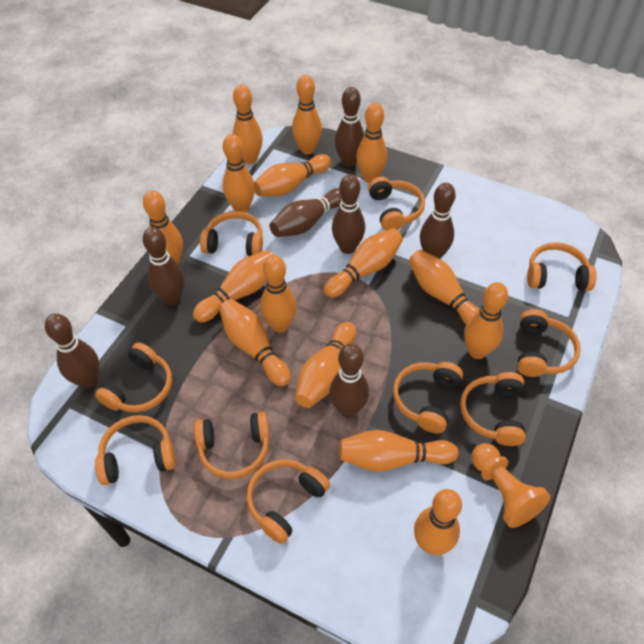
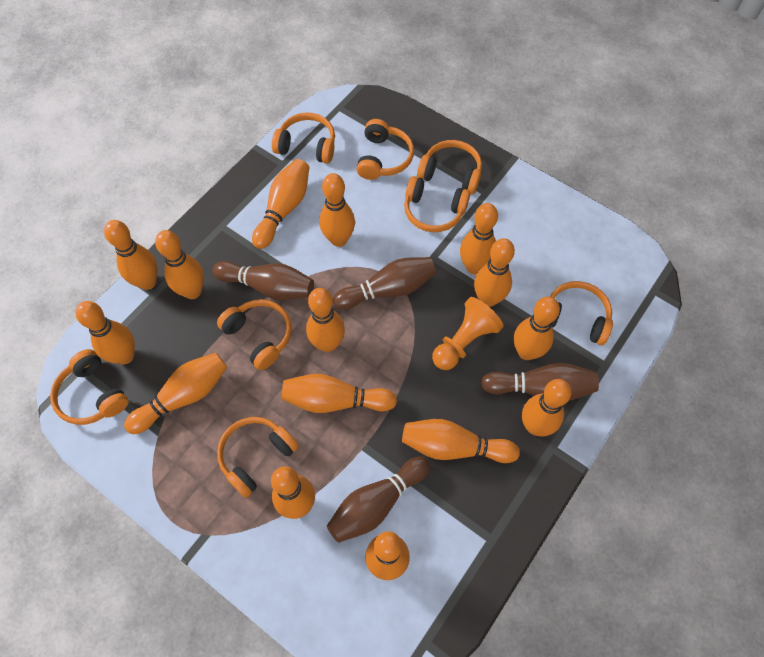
brown bowling pin: [45,313,99,389] [143,227,184,305] [270,188,342,237] [329,343,369,417] [332,174,365,254] [335,87,364,167] [420,183,456,259] = 7 -> [212,261,314,300] [327,456,430,543] [333,257,436,309] [481,363,599,401] = 4
orange headphones: [95,342,172,412] [95,415,176,485] [194,412,270,479] [200,211,263,256] [246,459,330,544] [368,177,425,231] [393,362,463,433] [460,372,526,446] [517,309,581,377] [527,242,597,291] = 10 -> [50,349,129,425] [217,299,292,370] [217,417,299,498] [272,112,335,164] [357,119,414,180] [404,176,470,232] [417,140,482,194] [550,281,613,345] = 8

